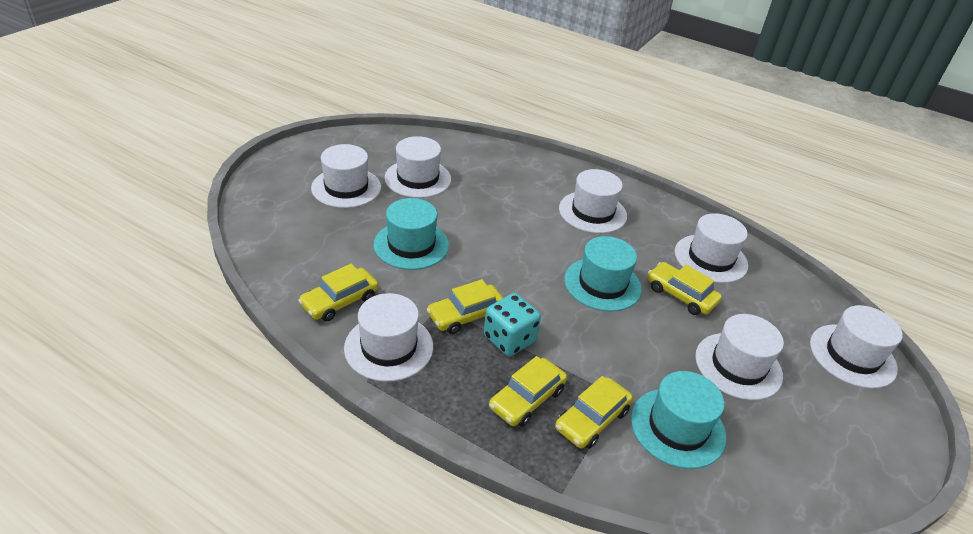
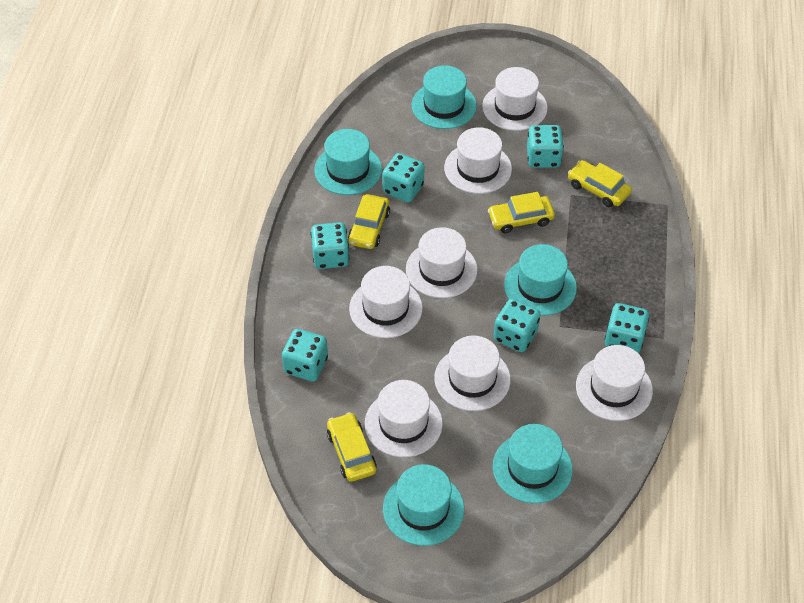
turquoise dice: [484,293,541,356] = 1 -> [282,329,328,381] [311,222,349,269] [382,153,424,202] [493,298,540,352] [527,125,564,168] [605,303,649,354] = 6
turquoise hat: [374,198,449,270] [564,236,642,312] [631,371,726,469] = 3 -> [314,129,382,195] [383,464,464,546] [412,65,477,129] [493,424,573,504] [504,244,577,316] = 5
yellow car: [298,264,379,322] [427,279,503,334] [489,356,567,427] [555,376,633,449] [648,262,722,315] = 5 -> [327,412,377,482] [348,194,390,249] [488,192,555,233] [568,160,632,207] = 4

